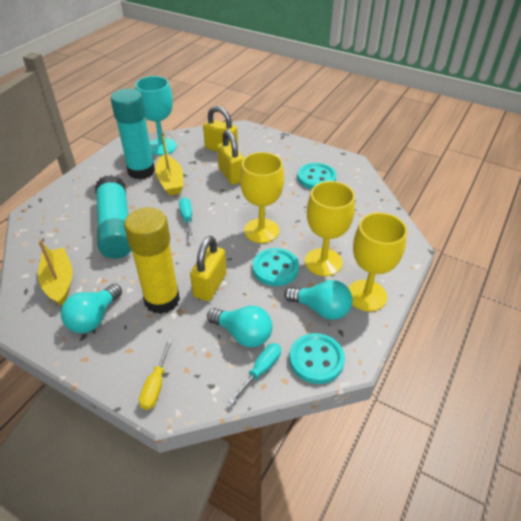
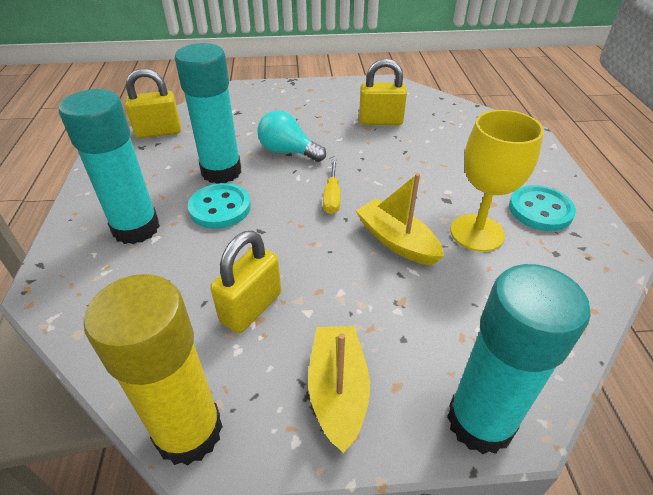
turquoise button: [252,248,299,286] [289,333,345,384] [298,163,336,189] = 3 -> [188,183,251,229] [509,185,576,231] = 2
turquoise glue stick: [95,175,131,259] [111,88,155,179] = 2 -> [59,89,160,244] [175,43,241,184] [447,264,591,454] = 3
turquoise goblet: [135,76,177,155] = 1 -> none = 0
turquoise light bulb: [61,284,122,333] [207,306,272,347] [284,280,352,320] = 3 -> [257,110,326,162] = 1
turquoise screwdriver: [179,197,193,239] [228,343,281,404] = 2 -> none = 0
yellow goblet: [240,152,284,243] [305,181,355,276] [348,213,407,312] = 3 -> [451,110,544,252] = 1

